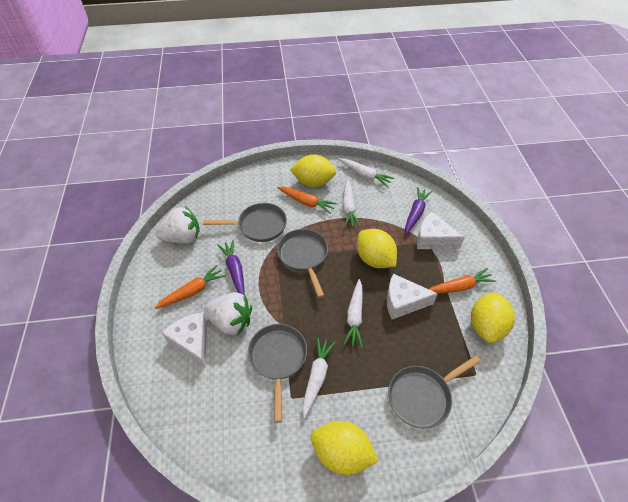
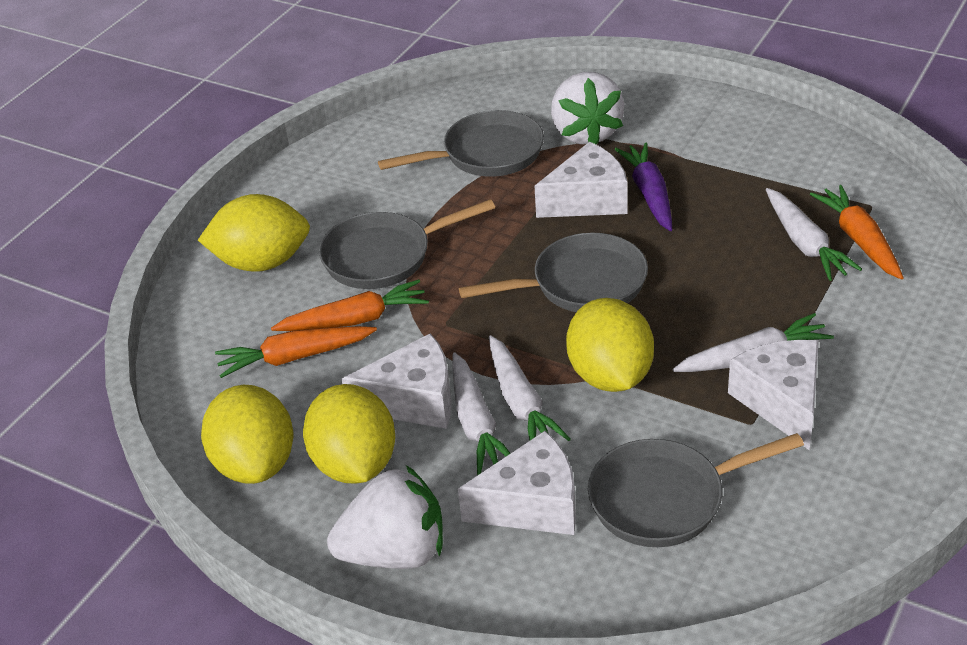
purple carrot: [218,240,245,295] [405,187,432,234] = 2 -> [615,143,672,231] = 1
white cheese: [162,312,207,368] [387,274,438,319] [417,212,465,249] = 3 -> [341,333,452,429] [458,431,576,535] [535,142,628,218] [728,340,819,450] = 4

